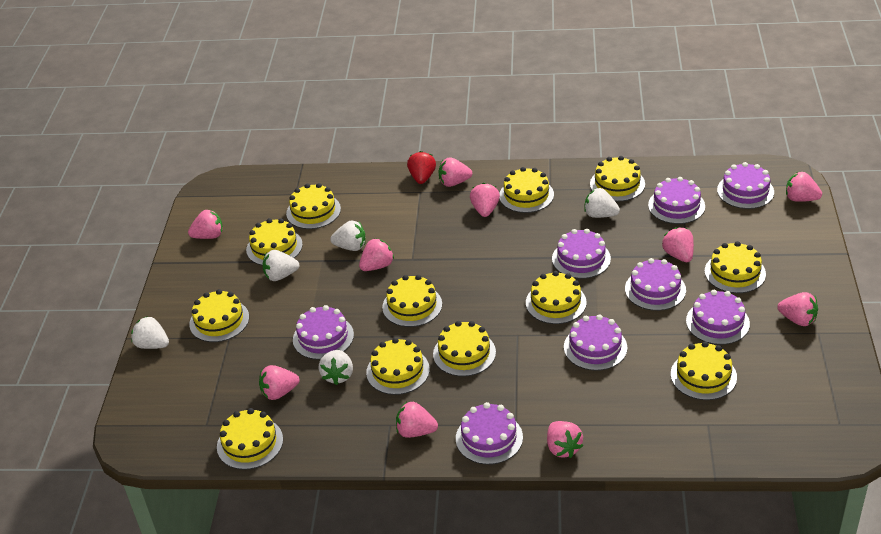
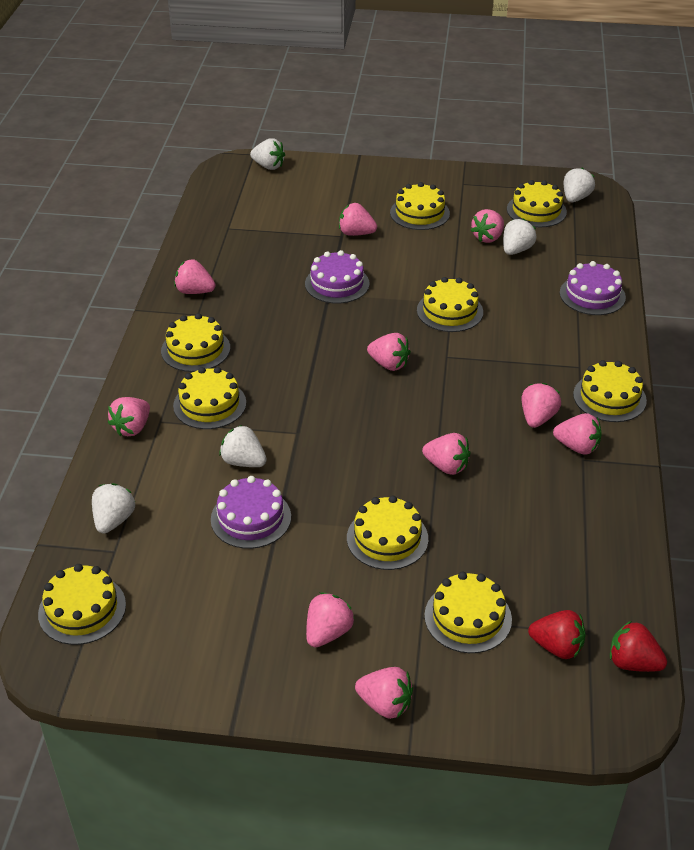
purple cake: [293,305,354,360] [456,402,523,465] [552,229,611,279] [564,314,627,371] [625,258,686,311] [648,177,705,224] [686,290,750,345] [717,162,774,209] = 8 -> [211,476,291,549] [305,250,369,304] [560,261,626,315] = 3
red strawberry: [407,151,436,184] = 1 -> [528,610,585,659] [610,621,667,672] = 2
yellow cake: [189,289,249,342] [217,408,283,470] [246,218,303,265] [286,183,341,229] [366,338,430,395] [382,275,442,327] [433,321,496,377] [499,167,554,213] [526,271,587,324] [590,156,645,202] [671,341,737,400] [705,241,766,293] = 12 -> [38,564,126,645] [161,313,230,372] [173,367,246,429] [347,496,428,570] [390,182,450,230] [417,277,483,332] [424,572,512,653] [507,180,567,227] [573,360,647,422] = 9

